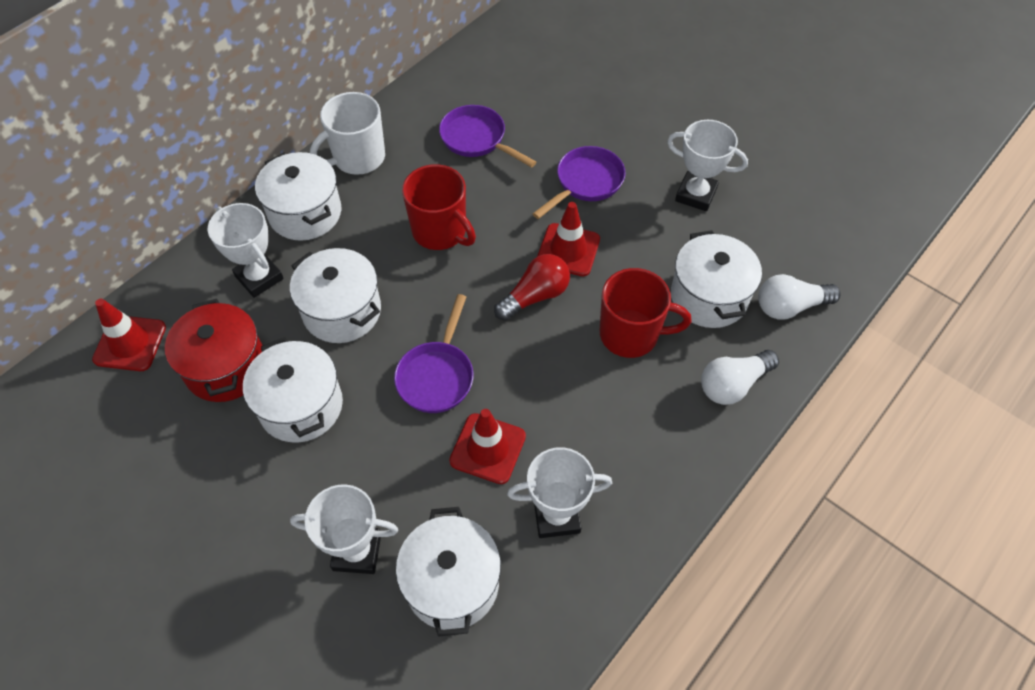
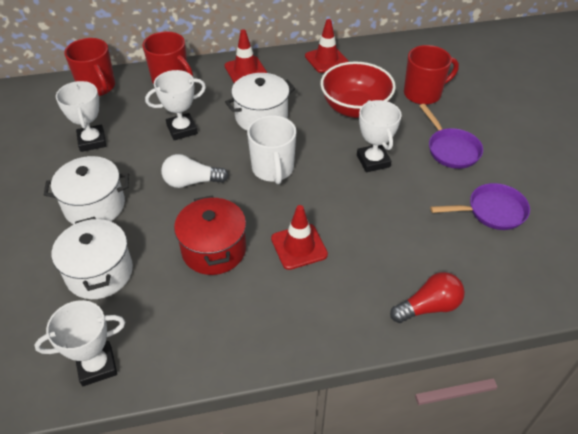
purple pan: [394,294,474,413] [439,105,536,168] [533,146,626,219] = 3 -> [420,104,483,169] [430,183,530,230] = 2
red bowl: none = 0 -> [320,62,396,118] = 1
red mug: [402,164,476,250] [600,268,692,358] = 2 -> [64,38,115,96] [143,31,193,84] [404,45,459,105] = 3
white light bulb: [701,350,779,405] [758,274,841,320] = 2 -> [161,154,229,188] = 1
white pot: [243,337,343,442] [255,152,341,241] [290,248,381,343] [396,507,501,637] [671,230,762,328] = 5 -> [44,156,129,224] [52,217,133,299] [225,73,296,131] = 3

